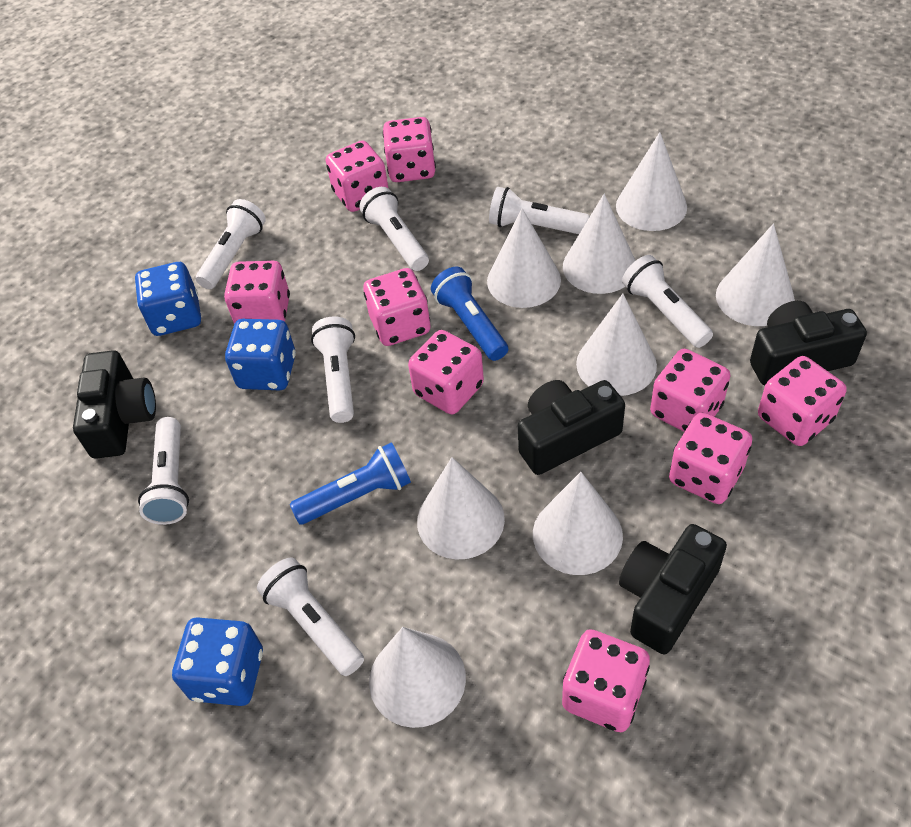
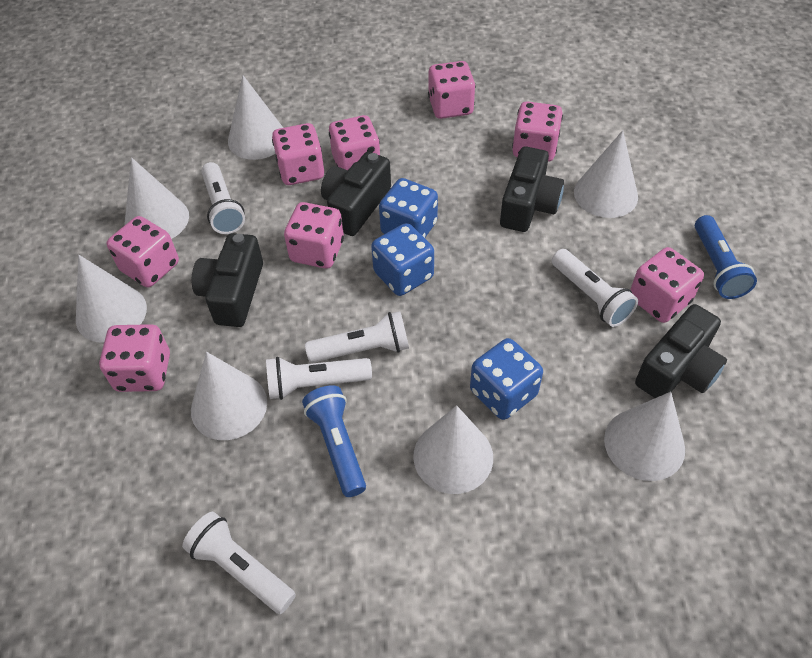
pink dice: [224,261,290,324] [326,140,389,212] [363,268,431,346] [383,117,436,182] [408,330,484,414] [562,629,650,732] [650,349,731,432] [669,412,752,504] [758,356,847,446] = 9 -> [99,324,170,392] [106,216,179,287] [272,123,324,185] [284,202,344,269] [329,115,380,170] [428,61,476,119] [512,101,563,162] [630,247,704,323] = 8
white cone: [369,627,466,728] [417,457,505,560] [487,208,561,308] [533,472,623,575] [563,194,635,294] [576,294,657,396] [616,132,687,231] [716,224,795,326] = 8 -> [76,255,147,343] [125,157,189,239] [191,352,267,440] [228,75,283,160] [413,405,493,494] [574,130,638,218] [604,392,685,481] = 7
white flashlight: [138,417,189,525] [196,199,266,289] [257,558,364,676] [311,316,355,423] [360,187,429,271] [489,187,590,234] [622,255,713,348] = 7 -> [182,512,296,614] [201,162,245,234] [266,357,372,400] [305,311,409,363] [552,249,638,327] = 5

